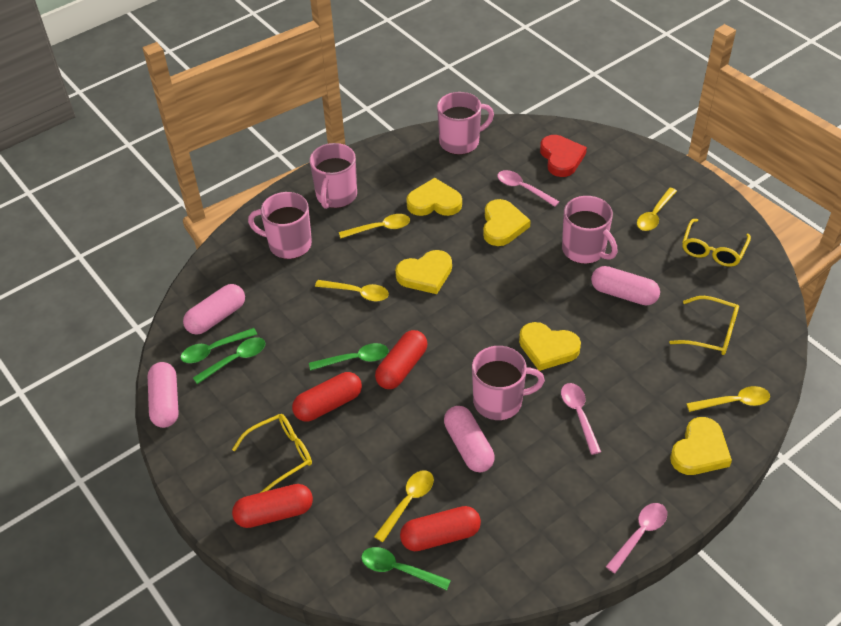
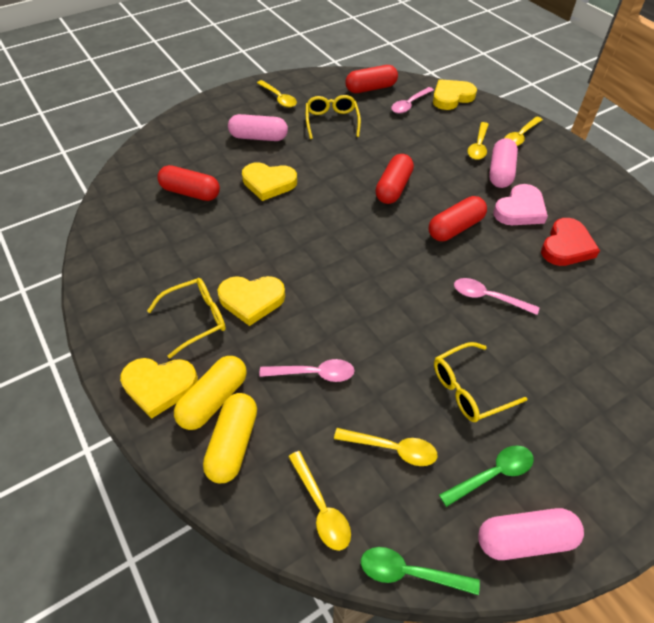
green spoon: [181,328,257,363] [193,337,265,384] [309,343,388,371] [361,547,451,590] = 4 -> [361,547,480,595] [439,445,534,507] = 2
pink capsule: [148,362,179,428] [183,284,245,335] [444,406,495,472] [591,266,660,306] = 4 -> [228,114,288,141] [478,508,584,560] [489,138,518,188] = 3
pink heart: none = 0 -> [493,184,548,225] = 1
pink mug: [248,192,312,259] [310,143,357,209] [437,92,494,155] [472,346,545,420] [562,196,618,264] = 5 -> none = 0
yellow capsule: none = 0 -> [174,356,247,430] [203,393,257,483] = 2
yellow heart: [395,250,452,294] [406,178,462,216] [483,199,531,246] [519,322,581,371] [670,417,732,475] = 5 -> [120,358,198,419] [218,276,285,326] [242,162,297,201] [433,79,477,110] = 4

